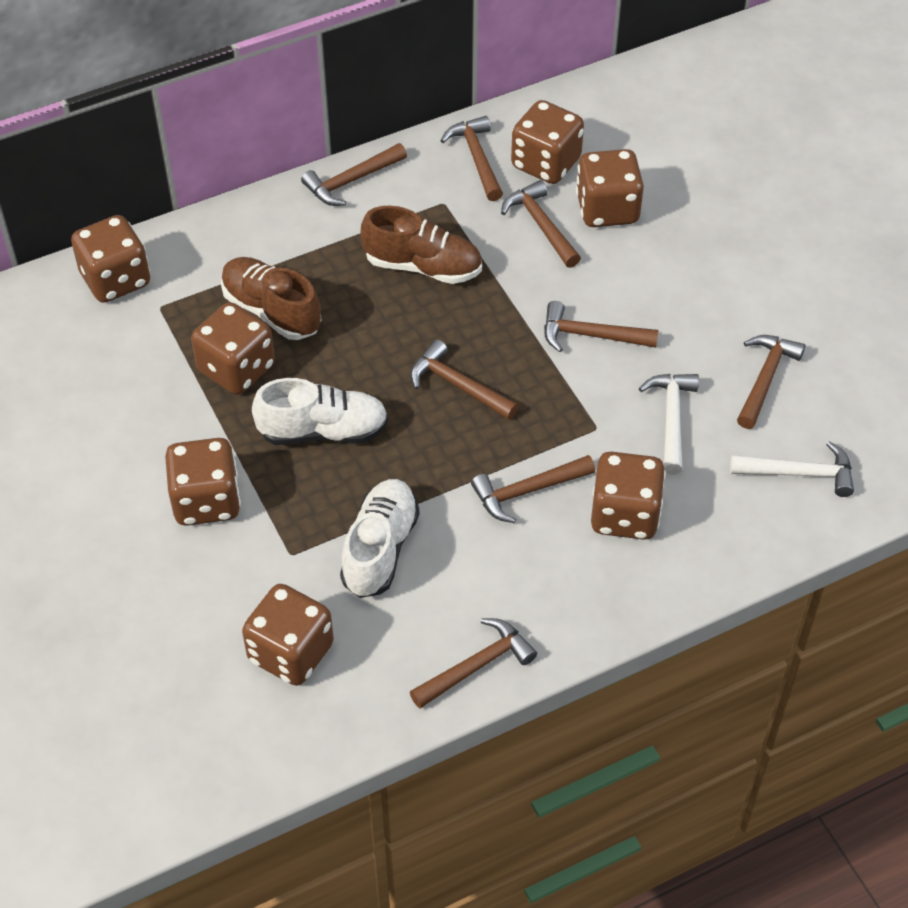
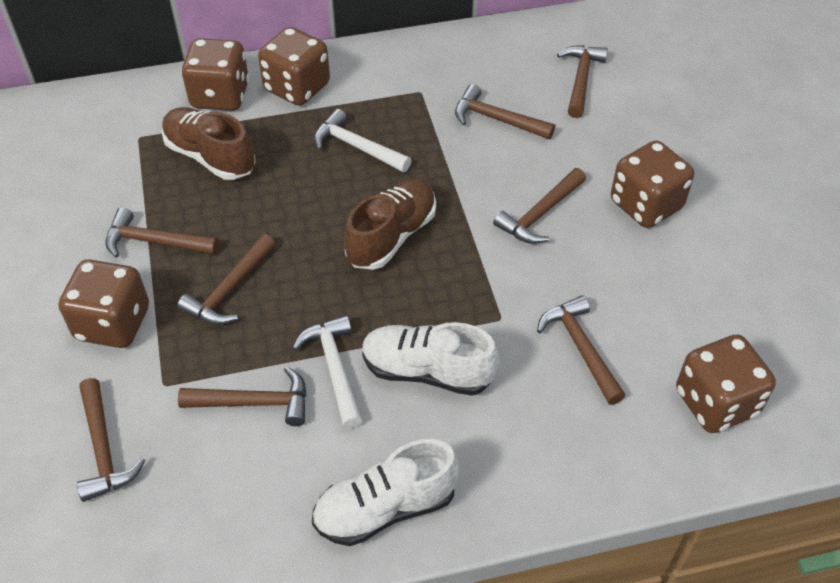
brown dice: [71,215,150,303] [165,438,241,526] [191,302,275,394] [242,584,334,686] [511,100,584,184] [576,149,644,227] [591,452,666,540] = 7 -> [59,260,149,348] [181,38,249,111] [258,27,330,106] [611,141,694,228] [676,334,776,433] = 5

